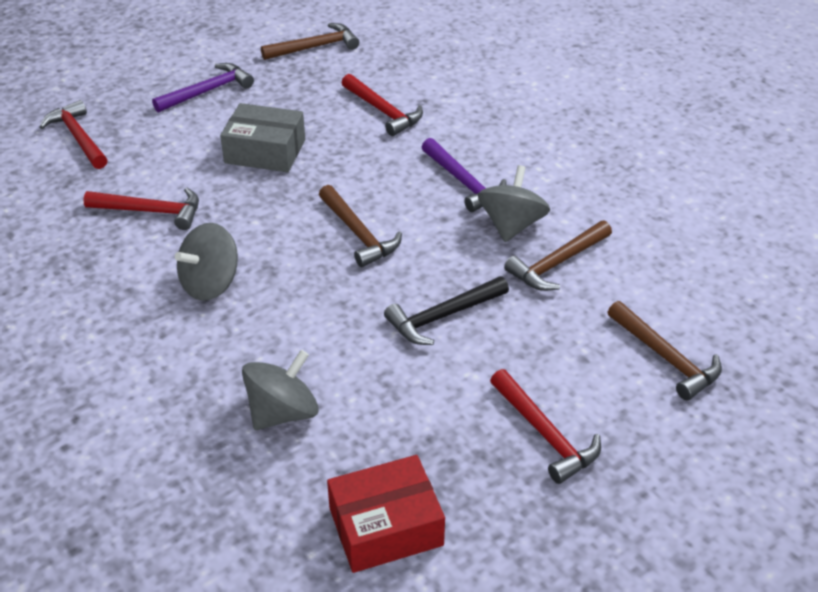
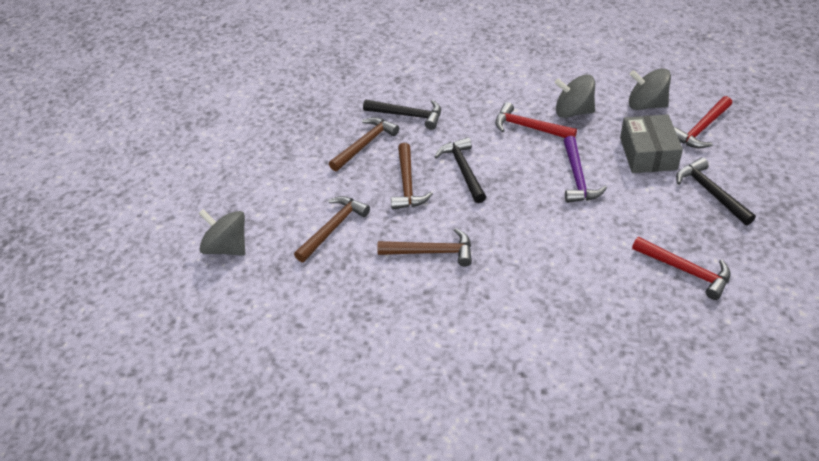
black hammer: [384,276,509,345] = 1 -> [363,100,441,130] [434,137,486,203] [676,157,756,225] = 3
purple hammer: [152,63,254,113] [421,138,507,212] = 2 -> [564,136,607,203] = 1
red box: [327,455,445,573] = 1 -> none = 0
red hammer: [40,100,108,169] [83,188,199,230] [342,74,423,136] [490,369,601,484] = 4 -> [495,102,577,138] [632,237,731,300] [674,96,732,148] = 3

